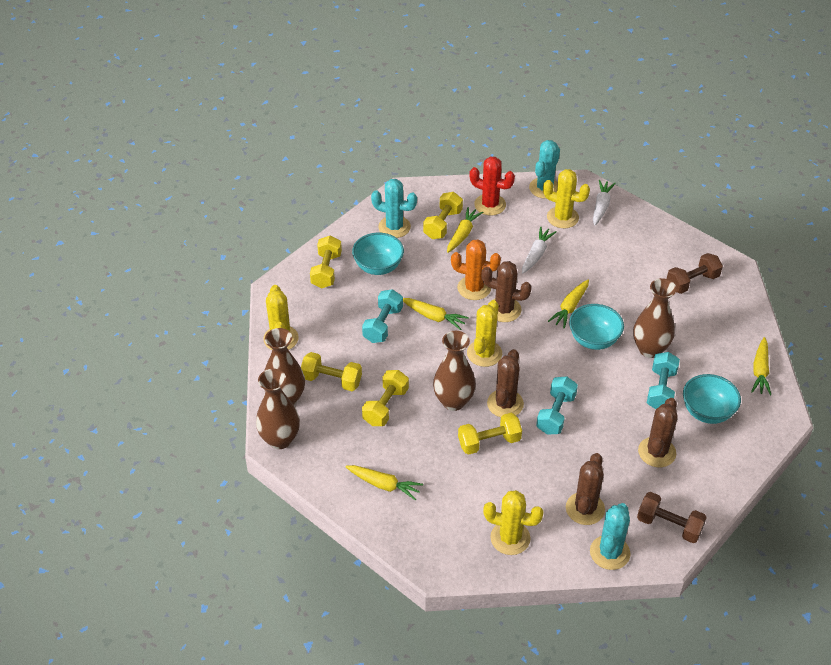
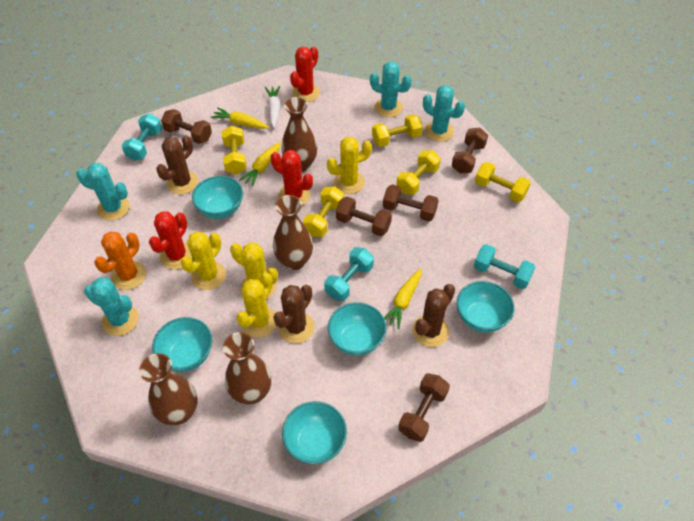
brown cactus: [481,261,532,322] [487,349,524,417] [566,453,605,525] [638,398,678,467] = 4 -> [156,135,198,194] [273,285,315,344] [412,284,455,347] = 3
brown dumbbell: [637,492,707,543] [667,253,723,294] = 2 -> [161,109,212,144] [336,197,392,236] [383,184,439,221] [398,373,450,442] [452,128,488,173] = 5
red cactus: [469,157,515,215] = 1 -> [149,211,192,270] [271,150,313,206] [290,46,320,102] = 3
turquoise bowl: [352,233,404,275] [569,304,624,350] [683,374,741,424] = 3 -> [152,317,212,372] [192,176,243,219] [282,401,347,464] [328,302,386,356] [457,281,514,333] = 5
turquoise cactus: [371,179,417,238] [529,140,560,199] [590,503,631,570] = 3 -> [76,163,130,221] [84,277,139,336] [370,62,412,117] [423,85,465,142] = 4
white carrot: [522,226,557,274] [593,180,616,226] = 2 -> [265,86,281,128] = 1
yellow carrot: [346,465,423,501] [403,298,469,330] [447,207,483,253] [548,279,589,328] [751,337,771,395] = 5 -> [210,107,269,129] [239,142,281,187] [384,269,422,329] = 3

